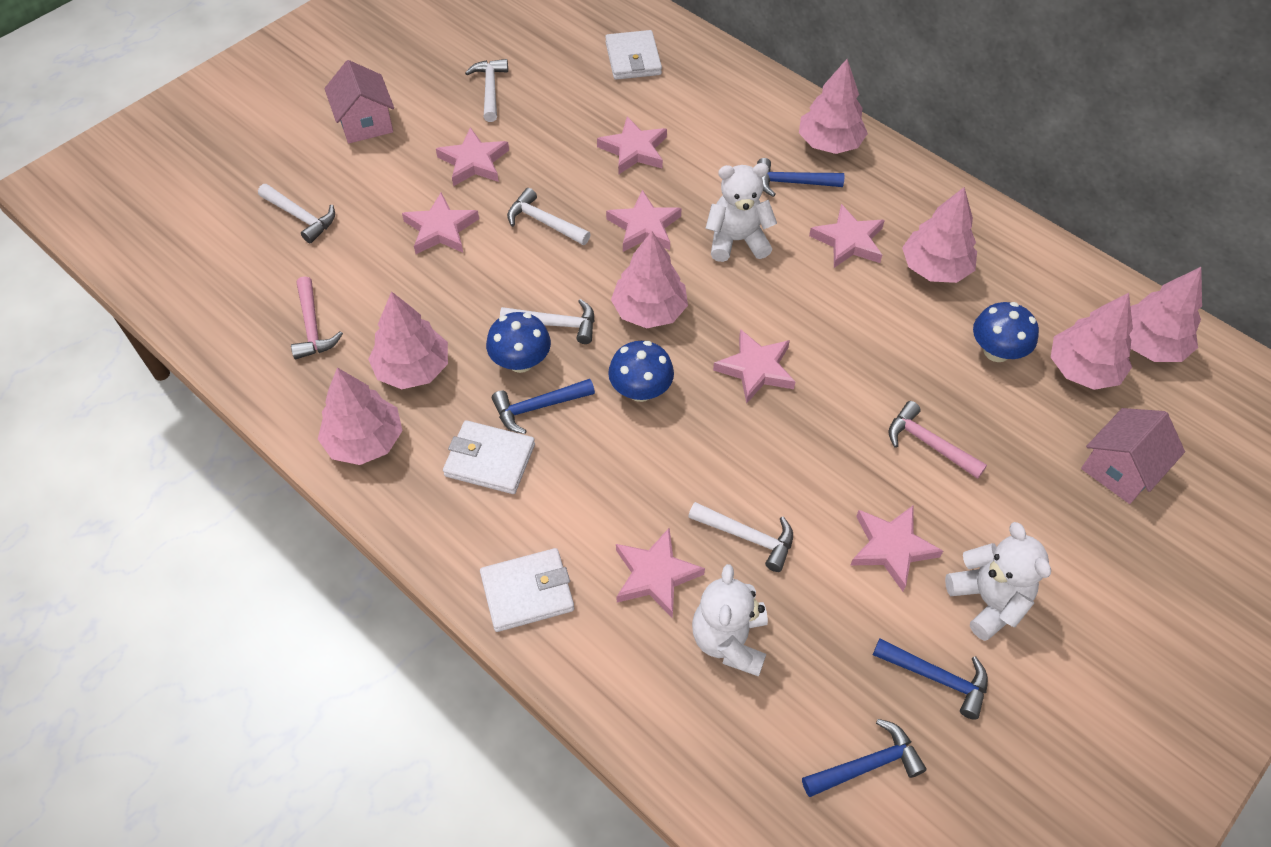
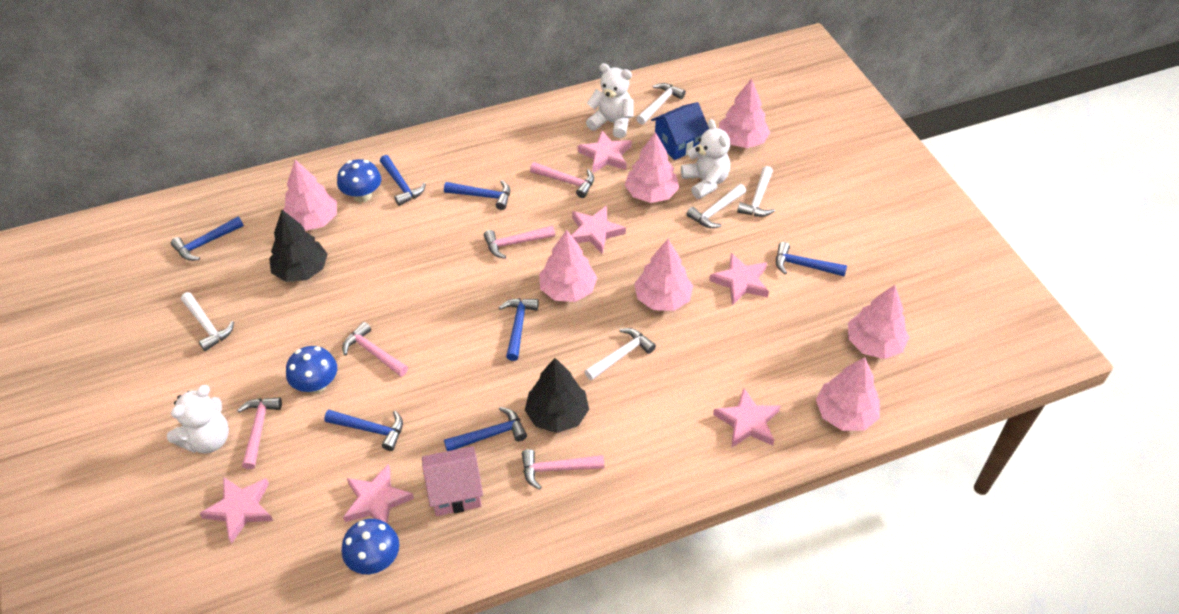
black tree: none = 0 -> [269,210,328,282] [525,358,589,433] = 2
blue hammer: [492,379,595,434] [757,158,844,197] [802,719,927,797] [873,639,988,720] = 4 -> [171,217,244,261] [324,410,403,451] [380,155,426,206] [444,180,510,210] [444,407,527,451] [499,298,539,361] [776,242,847,276] = 7
blue house: none = 0 -> [651,102,709,160] = 1
pink hammer: [291,276,343,359] [888,401,987,479] = 2 -> [237,397,282,469] [342,322,408,377] [484,226,555,259] [522,449,604,490] [530,162,594,198] = 5
pink house: [324,60,394,143] [1081,408,1185,504] = 2 -> [422,446,483,516] = 1
pink star: [402,193,479,254] [436,127,509,186] [597,116,667,174] [606,190,682,252] [616,528,705,618] [713,329,795,404] [809,204,885,268] [851,505,943,591] = 8 -> [199,477,273,543] [343,464,414,524] [571,205,626,254] [578,130,632,173] [709,253,769,305] [713,388,780,448] = 6
white wallet: [443,420,535,494] [480,548,574,632] [605,30,662,80] = 3 -> none = 0

